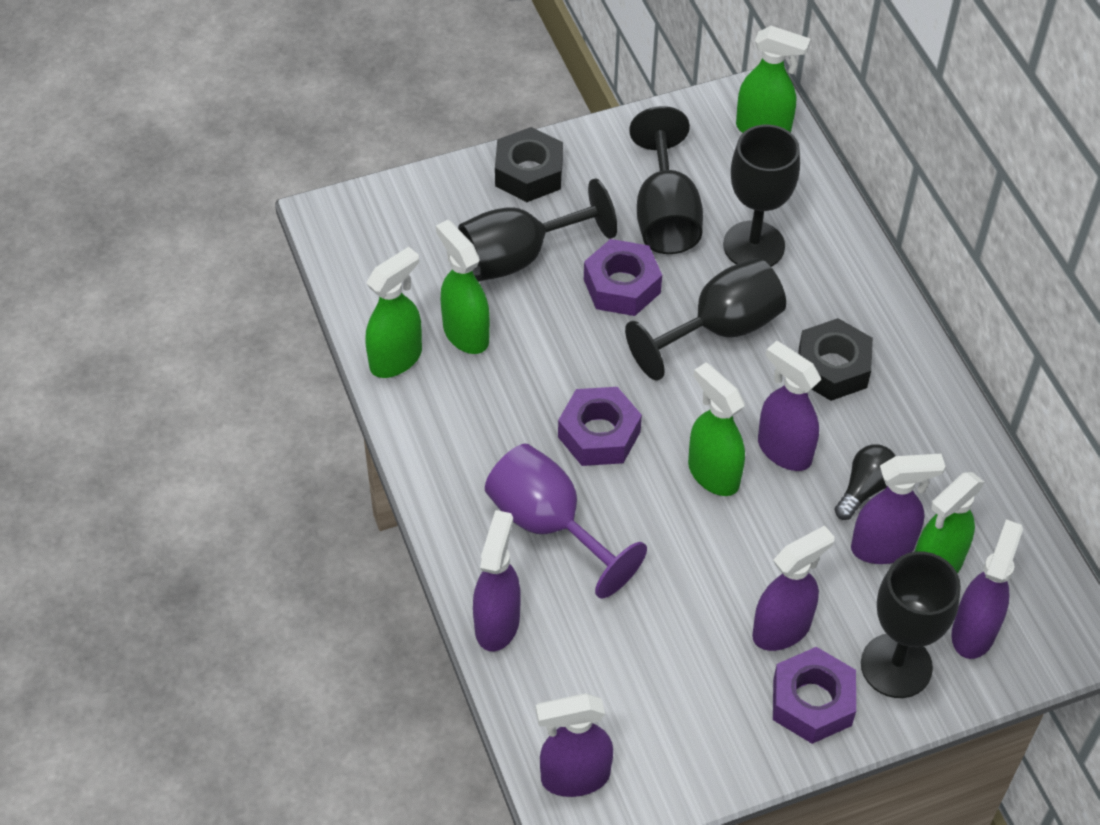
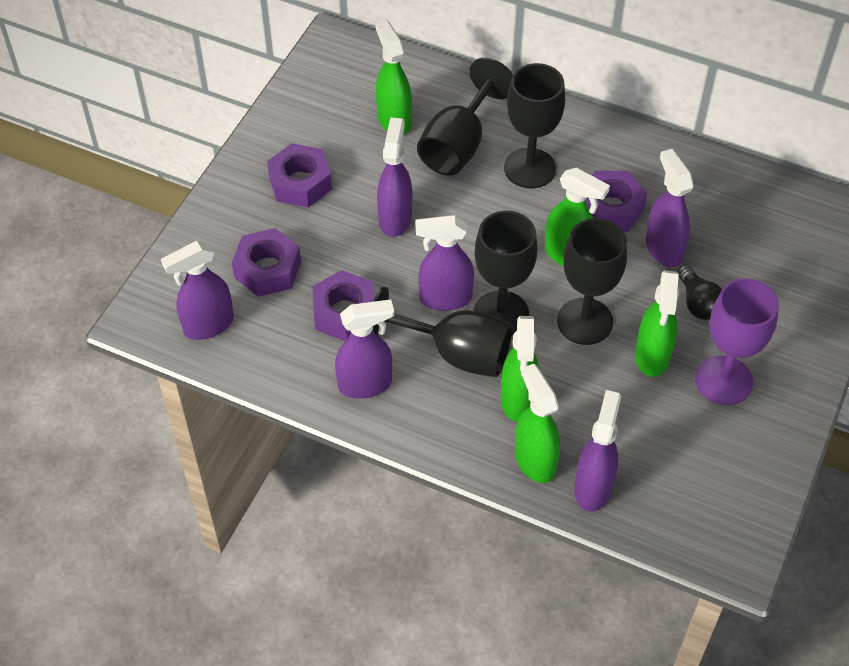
black nut: [495,127,563,202] [798,318,873,401] = 2 -> none = 0
purple nut: [558,387,642,466] [584,239,662,316] [773,647,856,744] = 3 -> [232,228,301,297] [267,143,332,207] [312,270,375,341] [586,170,647,232] = 4

